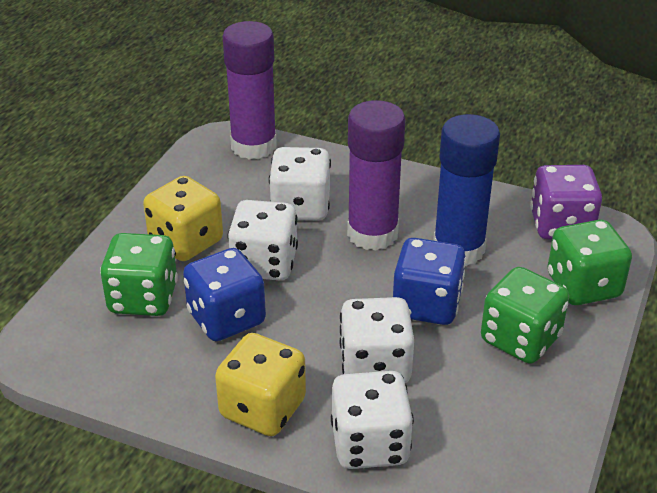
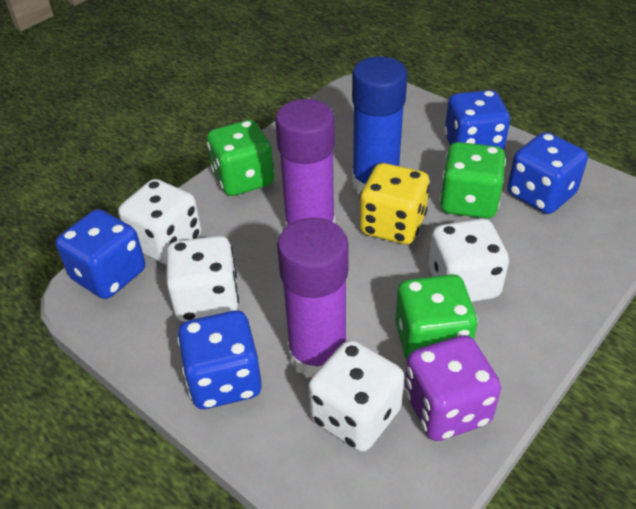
blue dice: [183,248,266,341] [393,238,466,325] = 2 -> [56,209,145,299] [177,310,262,409] [444,90,510,150] [508,132,588,214] = 4
yellow dice: [143,176,223,261] [215,333,306,436] = 2 -> [360,163,430,244] = 1

